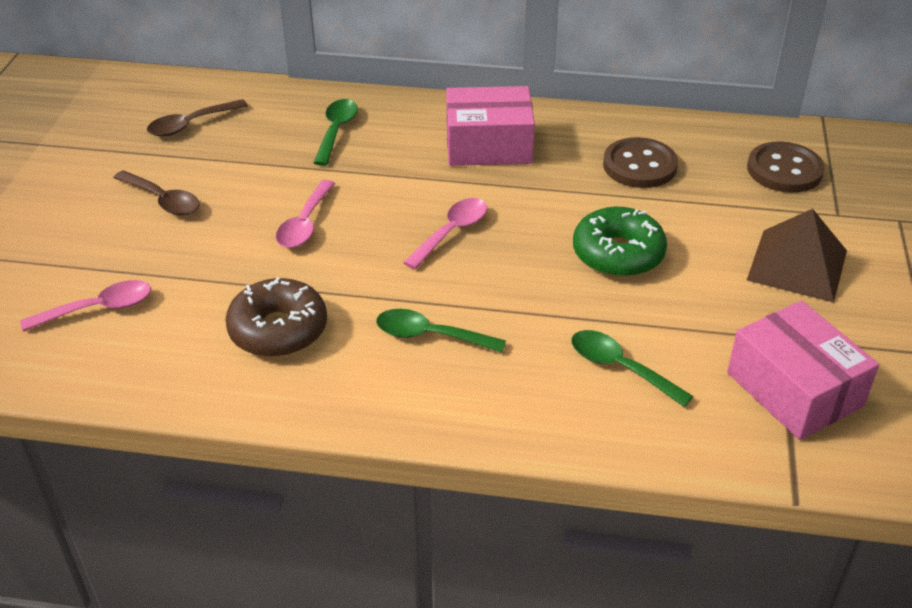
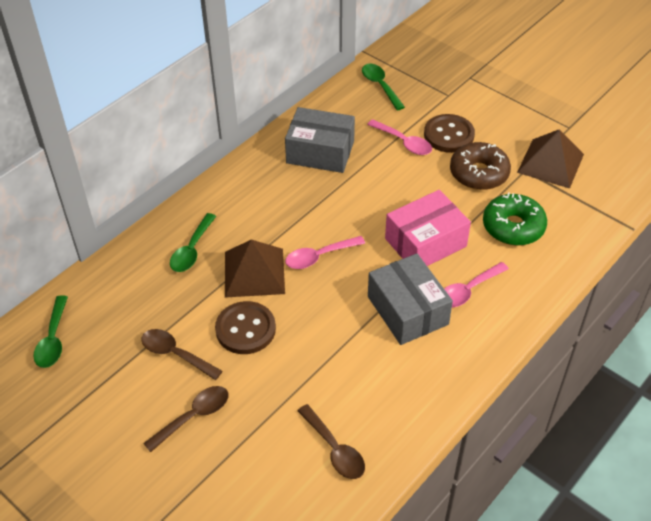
brown pyramid: [747,209,847,303] = 1 -> [225,240,285,298] [517,130,584,189] = 2
brown spoon: [113,170,200,216] [147,99,248,136] = 2 -> [141,329,222,380] [143,386,228,452] [298,404,365,479] = 3
grey box: none = 0 -> [285,107,355,173] [368,253,453,345] = 2
pink box: [446,86,535,166] [727,300,879,440] = 2 -> [385,190,471,266] = 1

